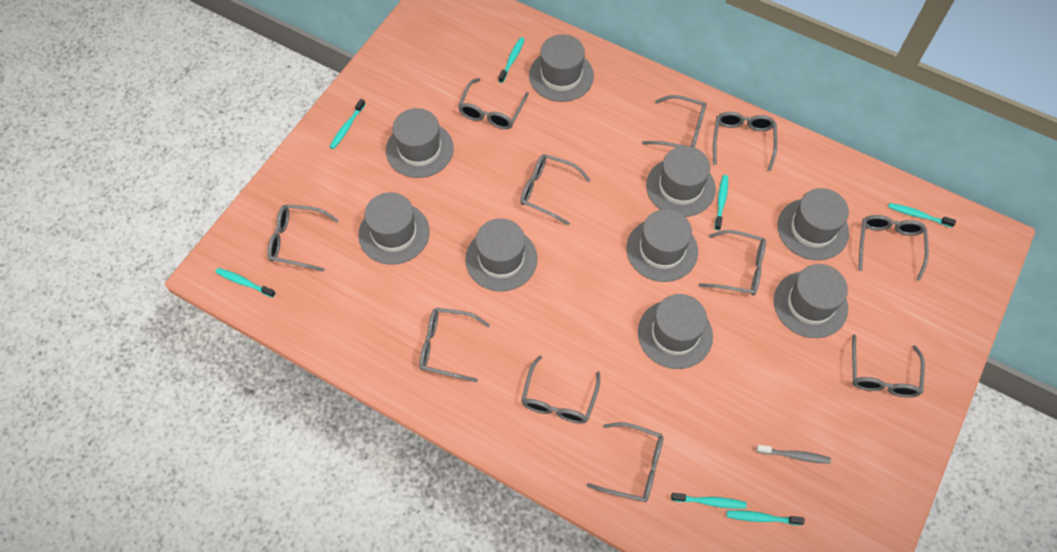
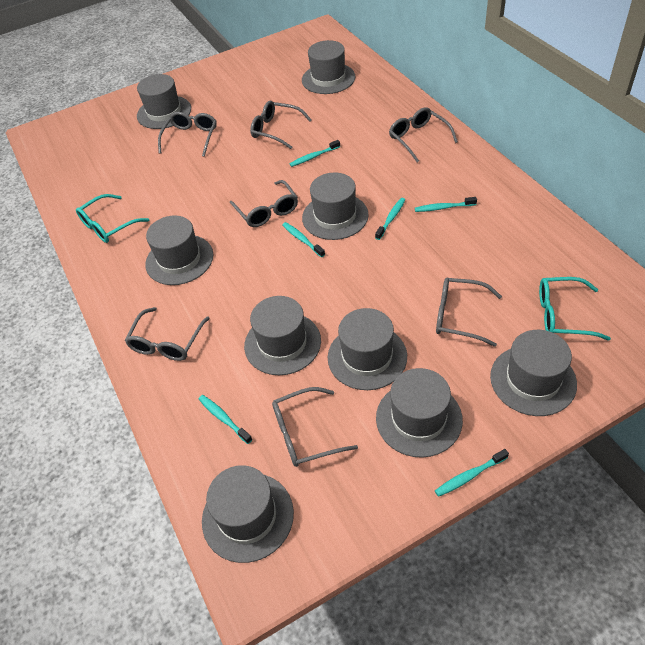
grey glasses: [267,204,339,272] [420,308,490,382] [458,78,529,129] [520,154,590,226] [521,355,600,424] [587,422,663,502] [642,95,707,148] [699,230,766,296] [713,112,777,171] [852,334,925,398] [858,215,929,281] = 11 -> [125,307,210,361] [158,112,217,157] [230,180,298,227] [250,100,312,149] [272,387,358,467] [389,107,458,162] [436,278,502,347] = 7
grey toothbrush: [756,445,831,464] = 1 -> none = 0
turquoise glasses: none = 0 -> [76,194,149,243] [539,277,611,341] = 2
turquoise toothbrush: [216,268,276,298] [330,99,366,149] [498,37,525,83] [671,493,747,509] [715,175,728,230] [727,510,805,525] [888,203,956,227] = 7 -> [199,395,252,444] [282,222,325,257] [290,140,340,167] [375,198,405,240] [415,197,477,212] [435,449,509,497] = 6

